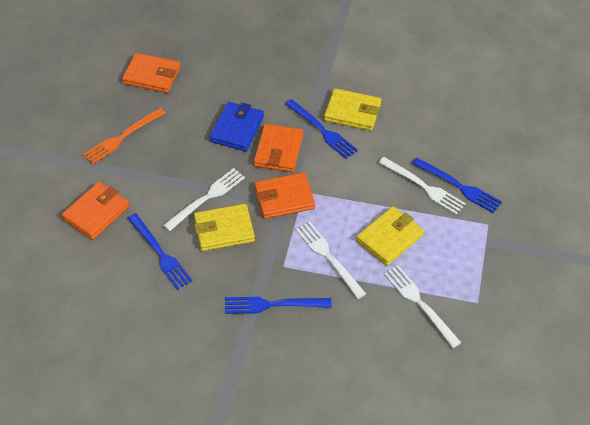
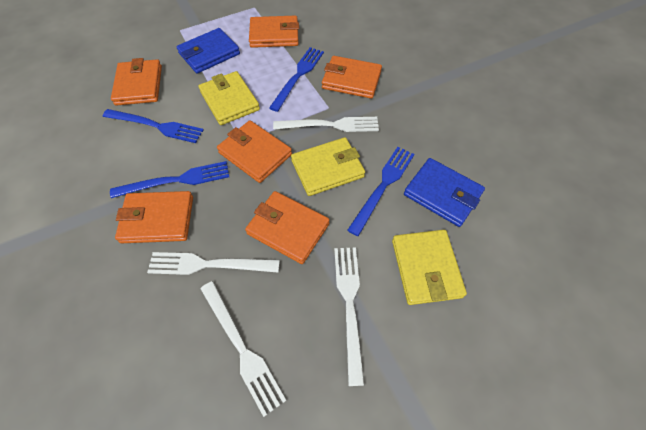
blue wallet: [209,102,264,151] = 1 -> [177,28,240,73] [404,158,485,227] = 2
orange fork: [83,108,165,164] = 1 -> none = 0
orange wallet: [62,182,130,240] [122,53,181,93] [254,124,303,172] [254,172,315,219] = 4 -> [111,58,162,106] [115,191,193,243] [217,120,292,183] [245,191,329,264] [249,15,299,48] [322,56,382,99] = 6

